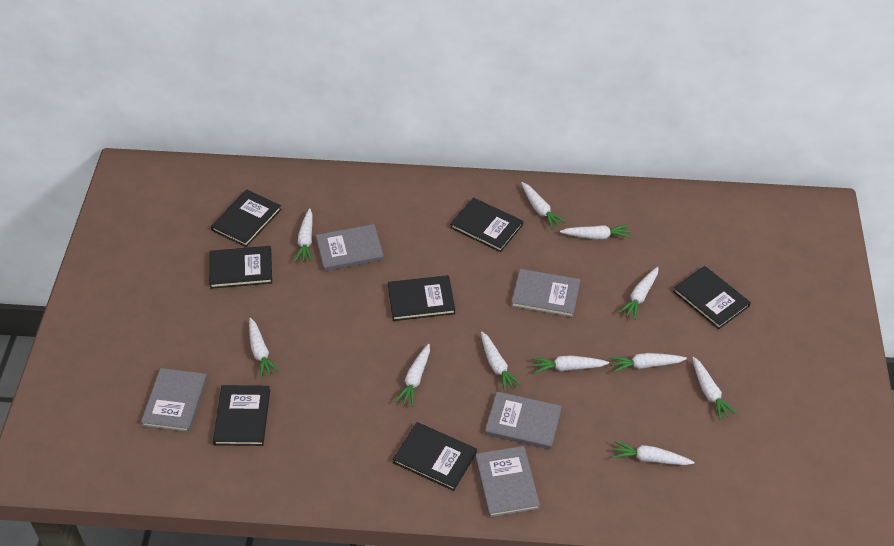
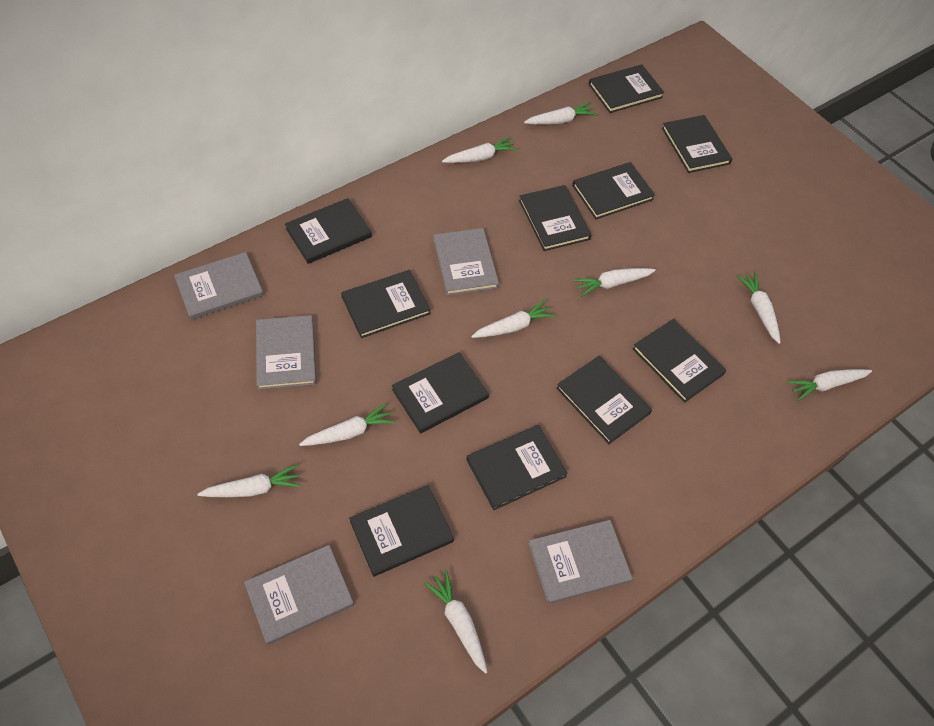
black book: [209,246,272,289] [211,190,282,247] [213,385,270,446] [388,275,455,321] [393,422,477,491] [450,198,523,252] [673,266,751,329] = 7 -> [285,198,372,264] [341,270,431,338] [349,485,454,577] [392,352,489,434] [466,425,568,510] [519,185,591,251] [556,356,652,444] [572,162,655,219] [589,65,664,113] [633,319,726,403] [662,115,732,173] = 11
white carrot: [249,318,279,378] [294,208,313,262] [395,344,430,407] [481,332,522,392] [521,182,566,229] [532,355,609,373] [560,225,631,239] [610,353,687,373] [612,441,695,465] [618,267,659,320] [692,357,737,420] = 11 -> [197,464,301,497] [299,403,395,446] [424,570,488,674] [442,137,518,163] [471,300,556,338] [524,102,597,125] [574,268,656,297] [737,272,781,344] [787,369,872,401] = 9

